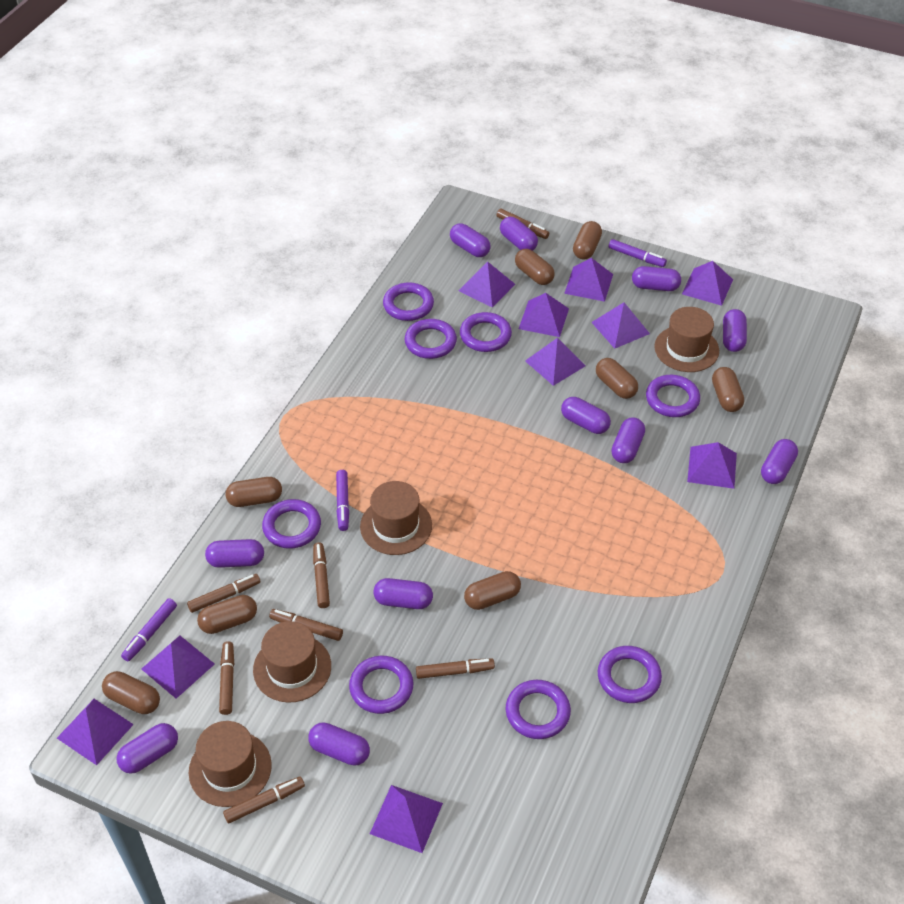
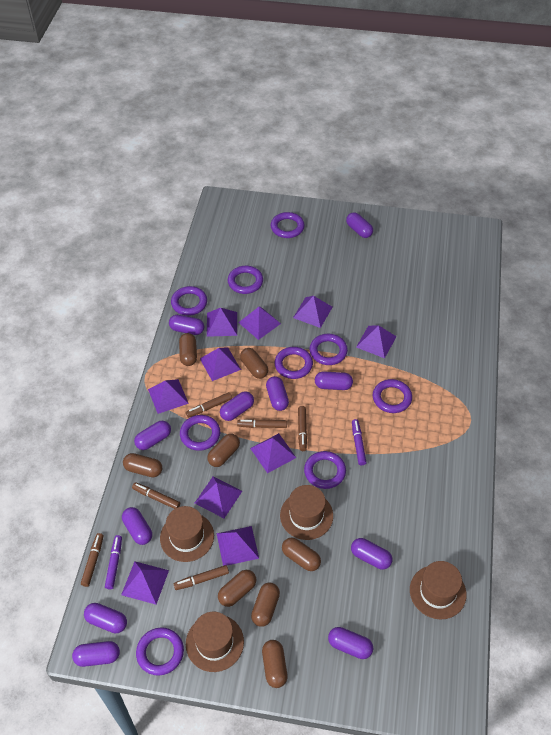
brown marker: [187,574,260,613] [219,641,234,715] [223,777,305,823] [269,609,343,641] [313,542,330,608] [416,658,495,679] [497,209,549,239] = 7 -> [81,533,104,587] [132,482,180,509] [174,565,229,590] [186,392,232,418] [237,419,287,428] [298,406,307,451] = 6
purple marker: [121,598,177,662] [336,470,349,531] [609,239,667,267] = 3 -> [105,535,122,589] [352,419,367,465] = 2
purple ring: [262,499,321,549] [349,656,414,714] [383,282,434,321] [405,319,457,359] [460,312,512,352] [506,680,571,739] [598,646,662,703] [646,375,700,417] = 8 -> [136,627,184,676] [171,286,207,316] [180,415,220,451] [228,266,263,294] [271,212,305,238] [274,347,313,379] [304,451,346,489] [310,334,348,365] [373,379,412,413] = 9

